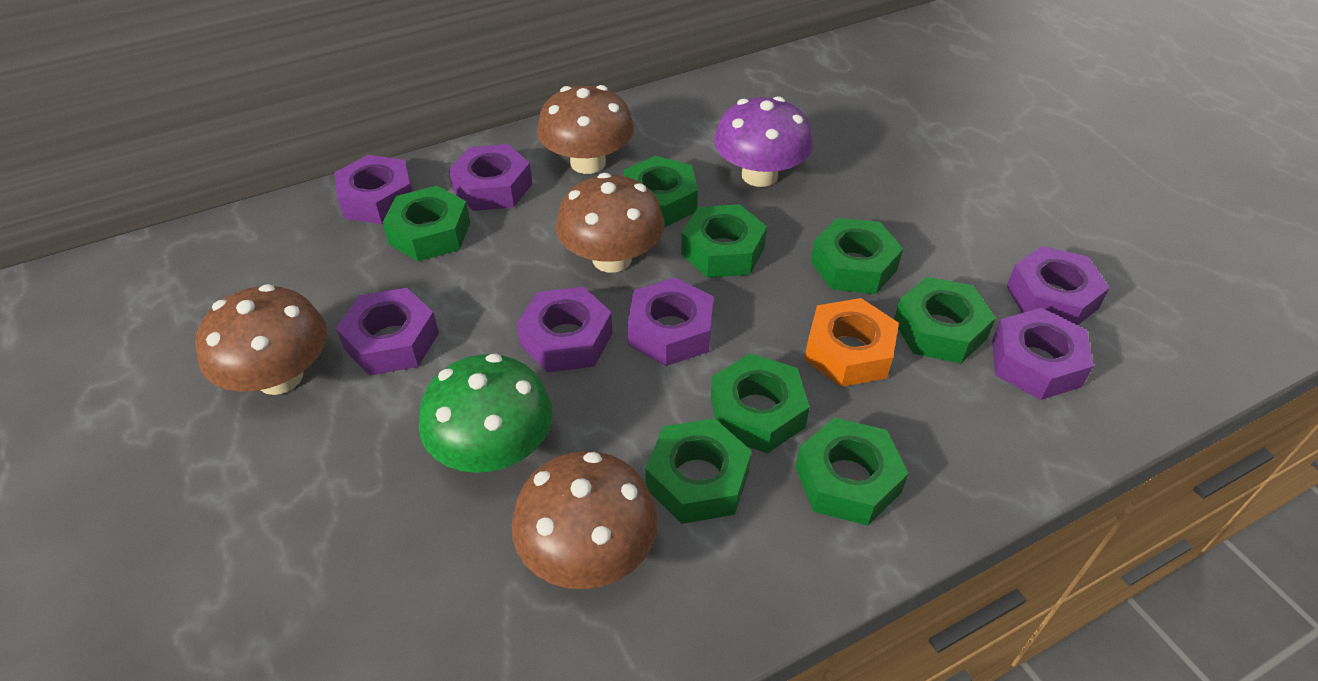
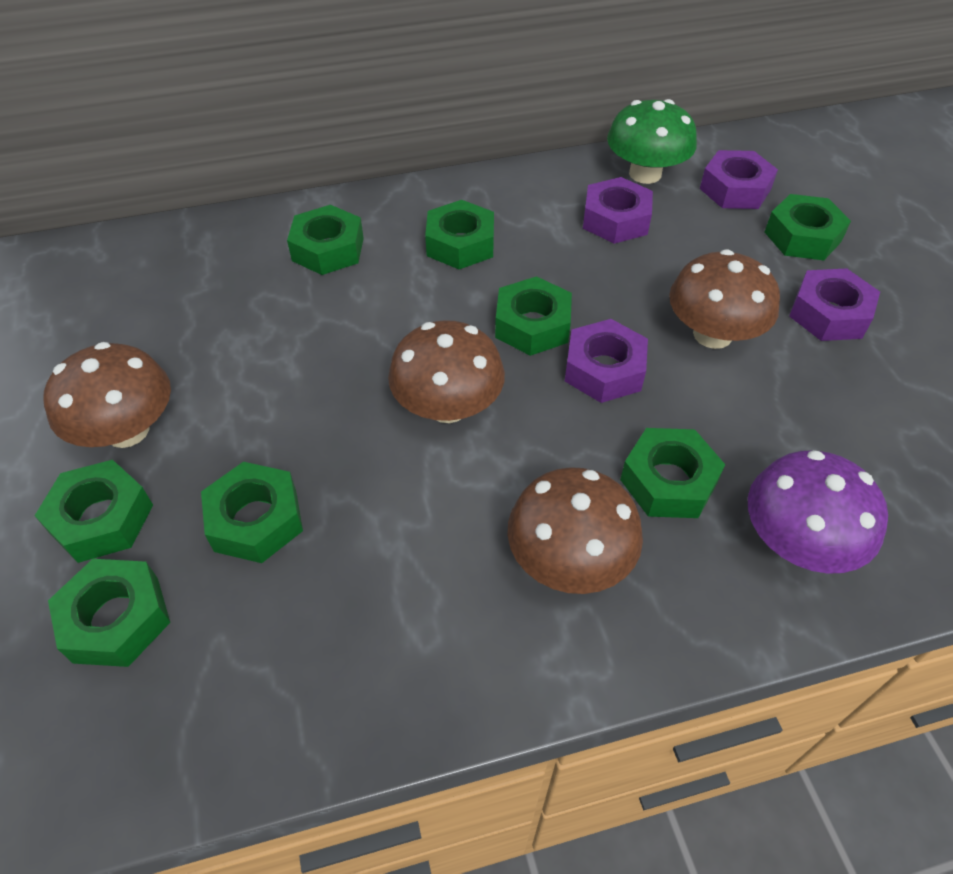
orange nut: [804,298,899,387] = 1 -> none = 0
purple nut: [334,155,413,224] [336,288,439,376] [449,144,532,211] [517,287,613,373] [628,277,714,366] [992,308,1093,400] [1007,246,1110,326] = 7 -> [565,319,648,403] [583,177,653,244] [700,150,778,209] [789,268,880,341] = 4

